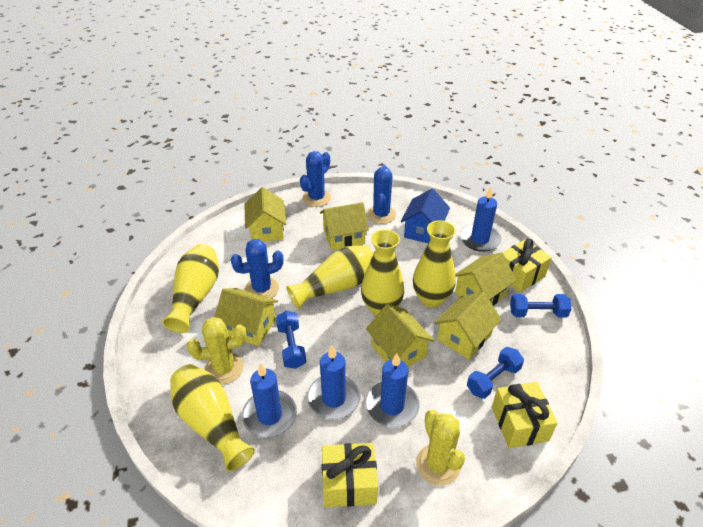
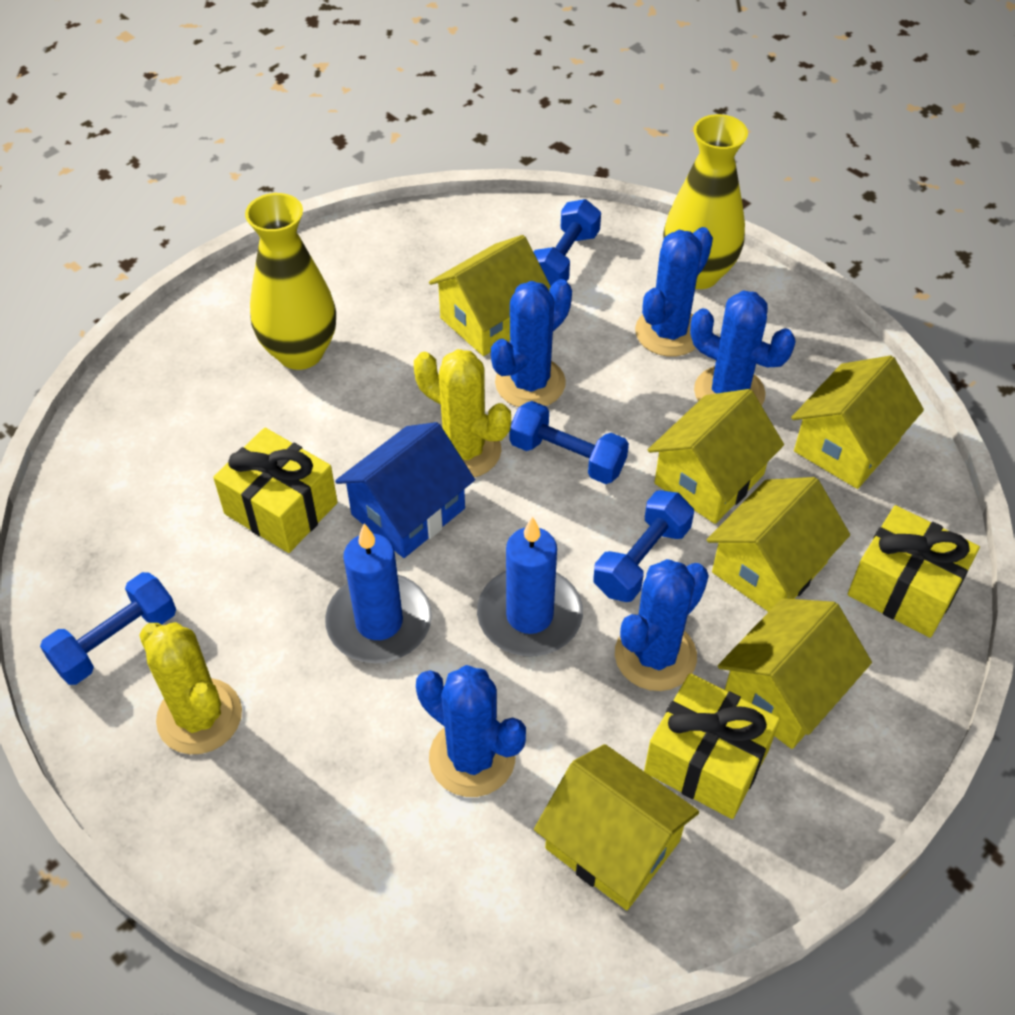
blue cactus: [231,239,284,298] [300,151,331,207] [367,165,396,224] = 3 -> [416,665,526,797] [491,279,572,407] [615,559,709,691] [635,227,713,357] [690,290,796,406] = 5
blue candle: [242,363,297,438] [307,346,361,419] [366,353,420,427] [460,187,501,252] = 4 -> [325,524,432,663] [477,516,583,656] = 2
blue dumbbell: [276,311,306,369] [467,347,524,399] [510,294,572,318] = 3 -> [40,572,176,685] [510,401,629,484] [534,199,601,286] [593,490,694,602] = 4
yellow vase: [162,244,219,333] [170,364,255,471] [286,246,374,309] [361,229,404,316] [413,220,456,308] = 5 -> [245,193,336,370] [663,114,748,289] = 2

